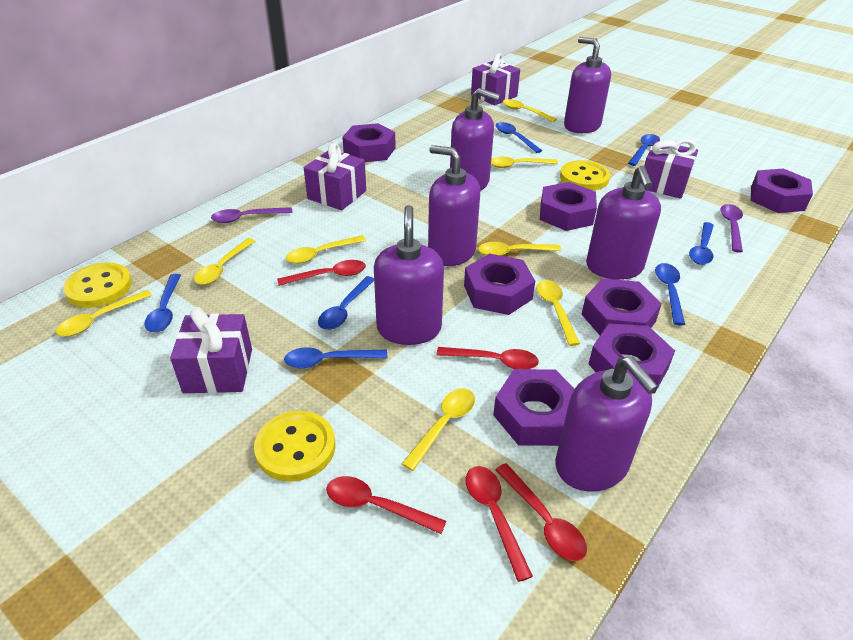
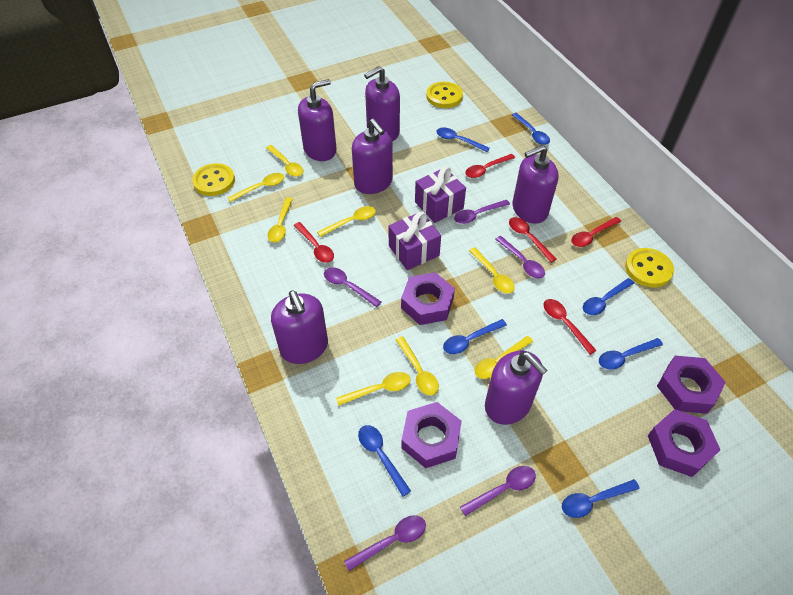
purple gift: [170,307,252,393] [304,143,366,210] [471,53,520,105] [640,139,698,199] = 4 -> [388,211,441,270] [415,166,466,223] = 2
purple nut: [342,123,396,162] [464,254,535,315] [493,369,575,446] [540,182,597,231] [581,278,662,335] [589,324,675,394] [751,168,813,213] = 7 -> [401,272,455,325] [401,402,462,468] [648,409,720,477] [657,356,726,414] = 4
purple spoon: [211,207,293,223] [721,204,743,253] = 2 -> [324,267,381,307] [344,515,426,571] [454,200,510,224] [460,466,536,516] [495,236,545,278] = 5

